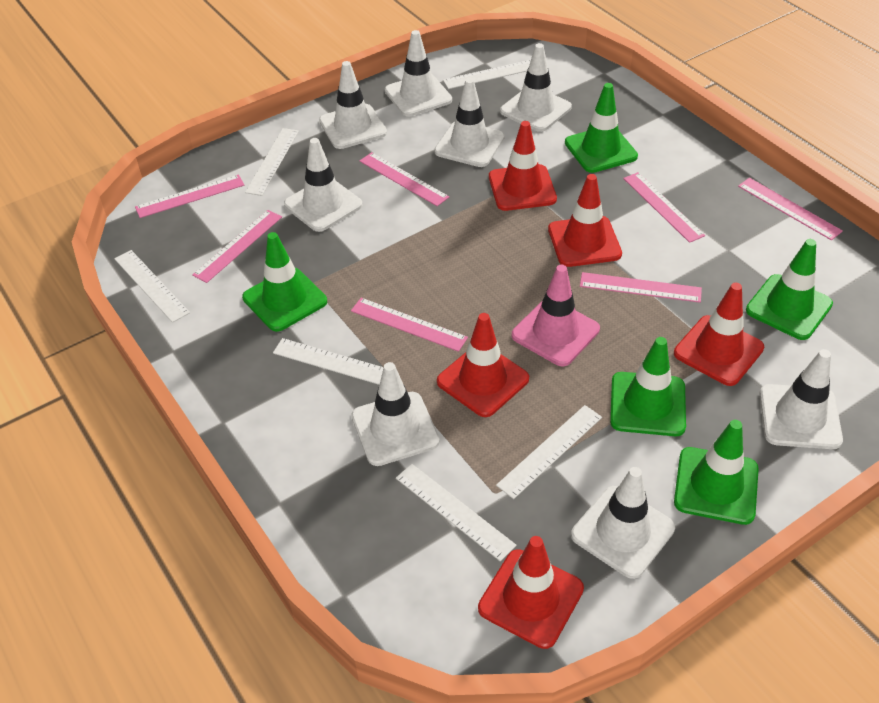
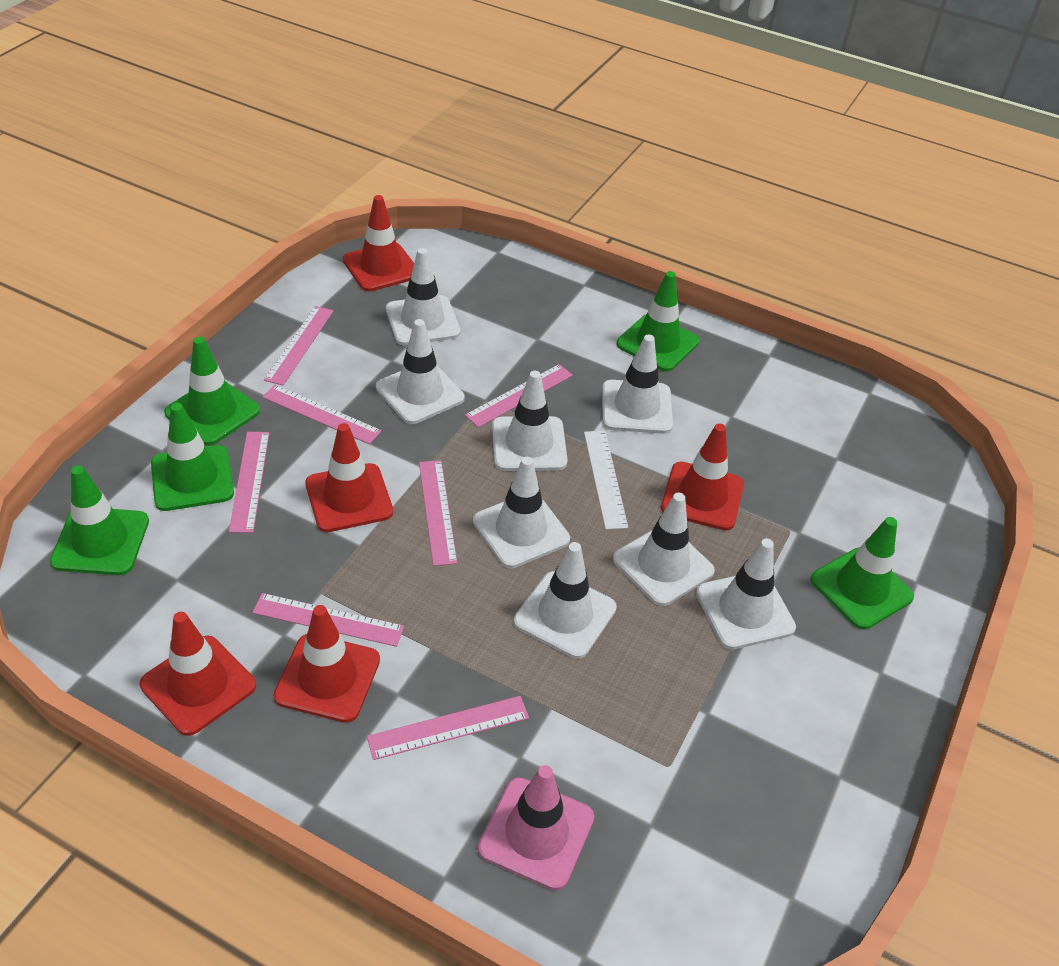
white ruler: [114,250,190,323] [245,128,299,196] [273,338,384,385] [396,464,517,562] [443,60,531,89] [496,405,602,499] = 6 -> [584,431,628,530] = 1

